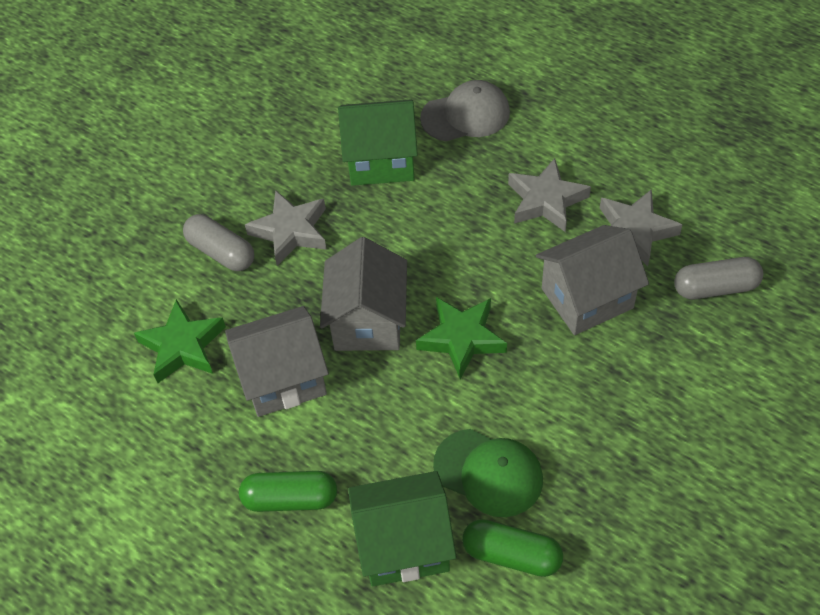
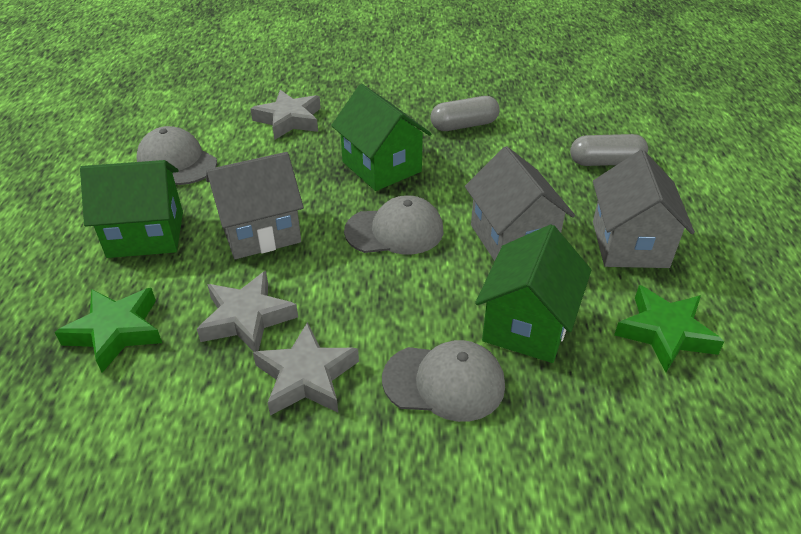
green cap: [433,429,543,517] = 1 -> none = 0
green capsule: [239,471,337,512] [462,519,563,577] = 2 -> none = 0
green house: [338,99,418,186] [348,471,456,586] = 2 -> [80,160,183,258] [331,84,431,191] [475,224,591,363] = 3
grey cap: [420,80,510,141] = 1 -> [136,126,217,185] [344,195,443,255] [382,340,505,422] = 3

